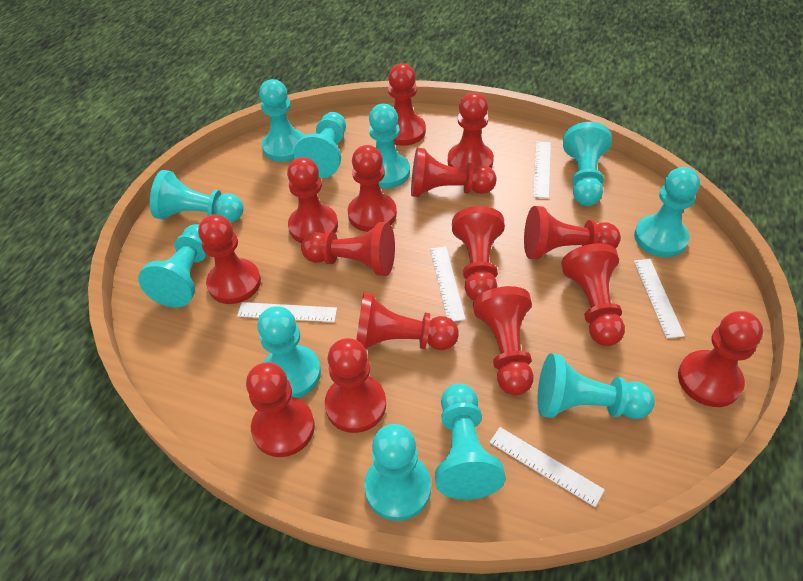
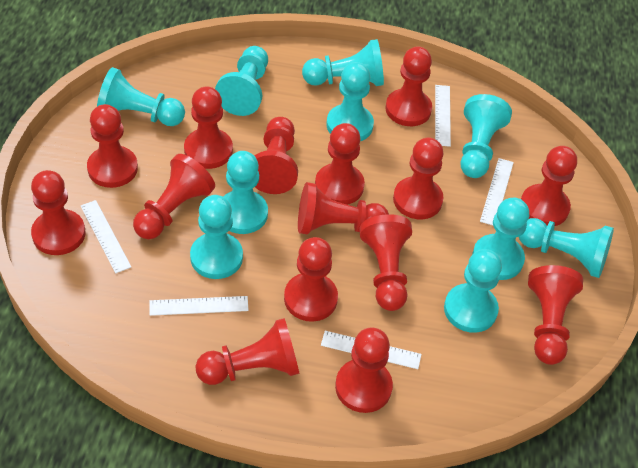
turquoise pawn: [138,224,207,308] [150,170,244,222] [257,306,321,398] [259,79,304,162] [294,112,346,178] [364,424,431,521] [369,104,410,188] [435,384,505,500] [537,353,655,419] [563,122,612,206] [634,167,700,257] = 11 -> [97,67,185,126] [190,195,243,279] [215,46,268,116] [223,151,268,234] [302,39,384,86] [326,62,374,141] [444,249,502,333] [460,94,512,178] [472,198,529,280] [519,218,614,278] = 10

